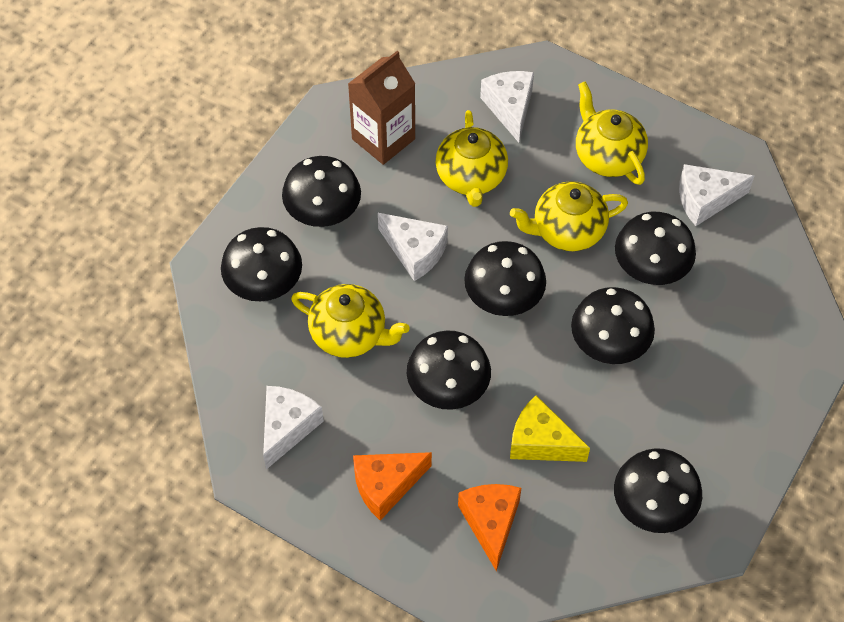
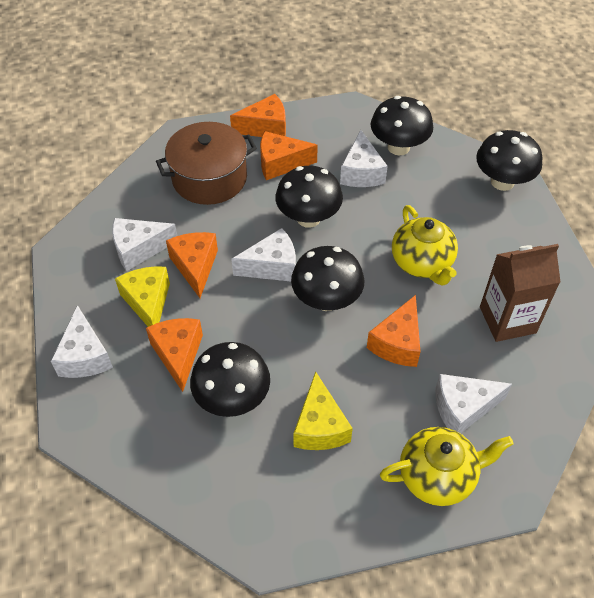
black mushroom: [221,227,302,301] [282,156,361,227] [407,330,491,410] [464,241,546,316] [571,287,655,364] [614,448,702,533] [615,212,696,285] = 7 -> [190,342,270,417] [275,166,343,228] [291,246,365,311] [371,96,433,155] [476,130,542,191] = 5
brown pot: none = 0 -> [156,122,257,205] = 1
orange cheese: [353,452,432,521] [458,484,521,571] = 2 -> [146,318,203,392] [166,232,218,298] [230,94,286,137] [260,131,318,180] [367,295,421,367] = 5
white cheese: [263,386,324,469] [378,213,448,281] [480,71,534,143] [679,164,754,226] = 4 -> [51,305,113,378] [112,218,177,271] [231,228,296,281] [340,130,388,187] [435,374,512,434] = 5
yellow cheese: [510,395,590,462] = 1 -> [115,266,170,327] [293,372,353,450] = 2
yellow teapot: [291,284,409,358] [436,110,508,207] [510,181,628,251] [576,81,648,185] = 4 -> [380,427,513,506] [392,205,458,286] = 2

